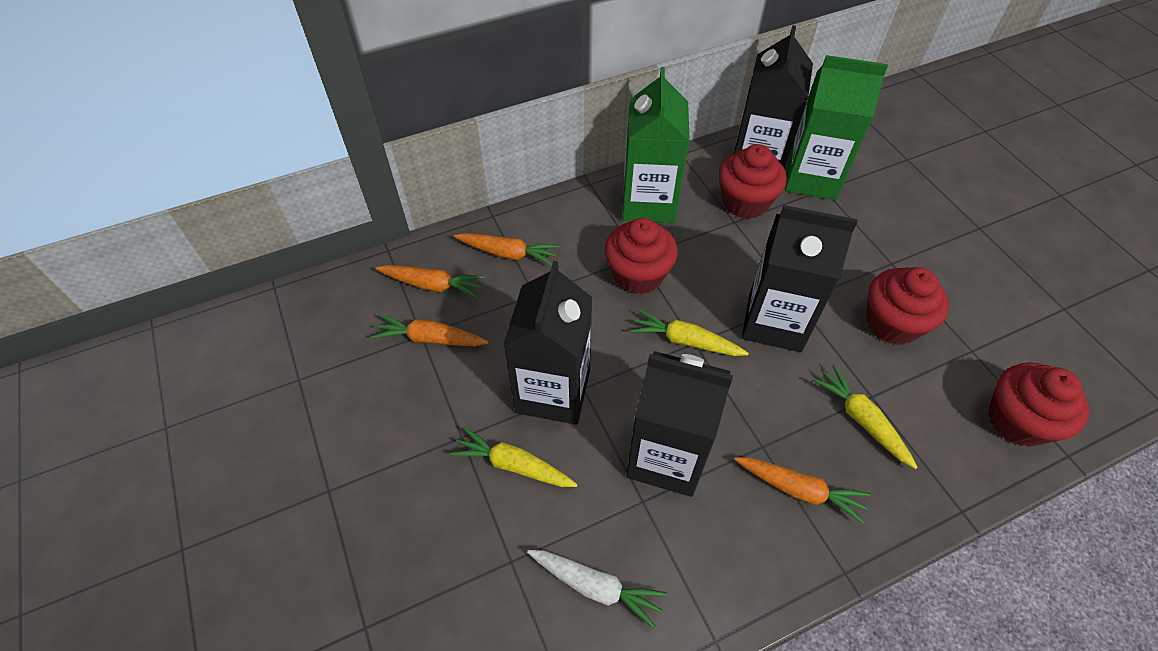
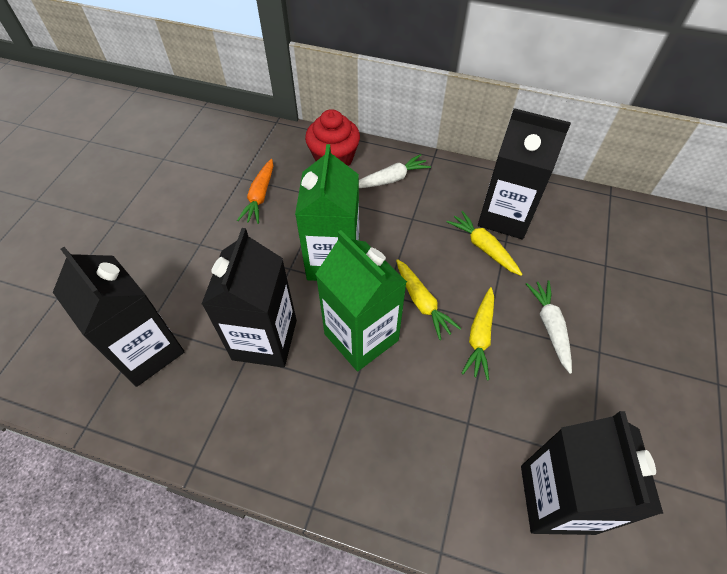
orange carrot: [371,314,489,347] [375,265,484,298] [454,233,560,266] [734,457,870,524] = 4 -> [237,159,273,224] = 1
red cupcake: [605,218,678,294] [719,144,787,219] [866,267,949,345] [988,362,1089,447] = 4 -> [305,109,360,166] = 1
white carrot: [527,550,667,629] = 1 -> [359,154,431,188] [526,280,572,374] = 2

